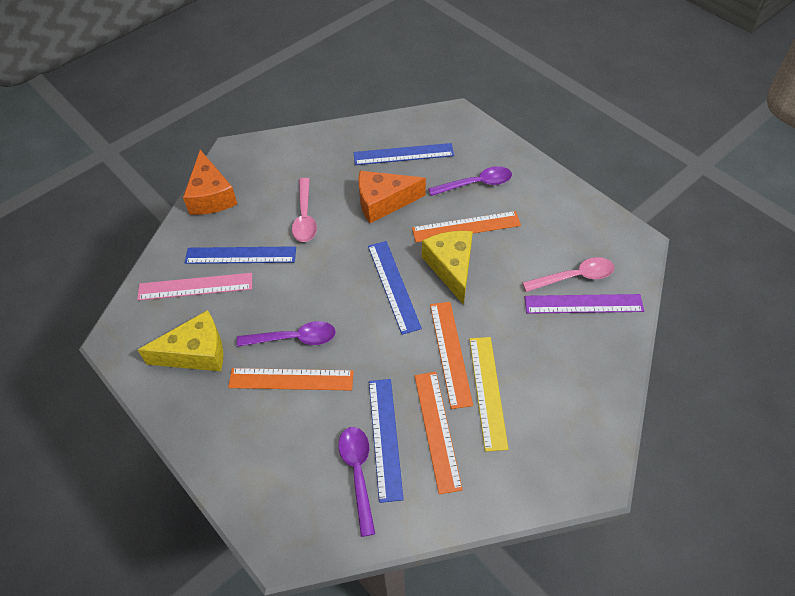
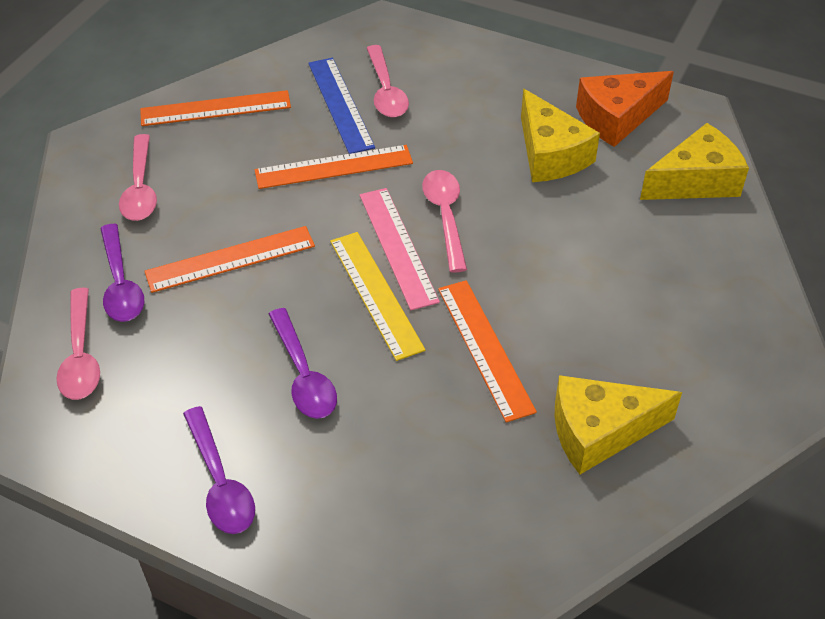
blue ruler: [185,246,296,264] [354,143,454,165] [368,241,422,335] [369,379,404,503] = 4 -> [308,58,375,154] = 1
orange cheese: [183,150,237,215] [359,171,426,223] = 2 -> [576,71,674,147] = 1
pink spoon: [292,178,317,242] [522,257,614,292] = 2 -> [56,288,100,400] [119,134,157,221] [367,45,409,117] [422,170,467,273] = 4
purple ruler: [524,294,644,314] = 1 -> none = 0
yellow cheese: [138,310,223,371] [422,231,473,305] = 2 -> [521,89,600,182] [555,375,682,474] [640,123,749,200] = 3

